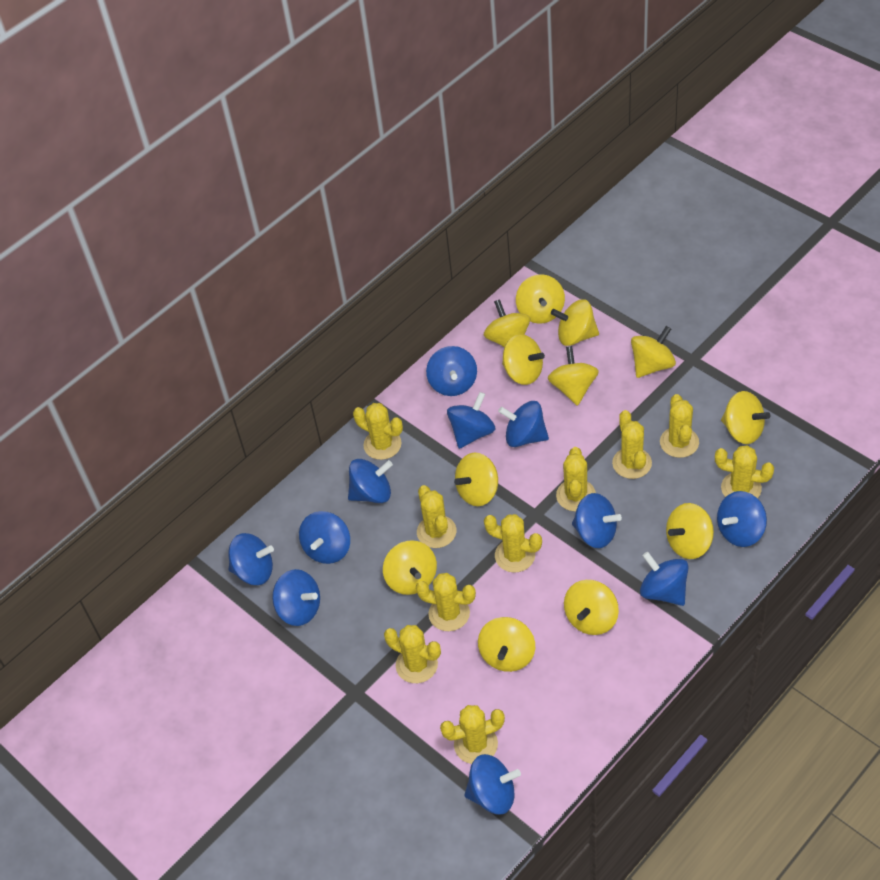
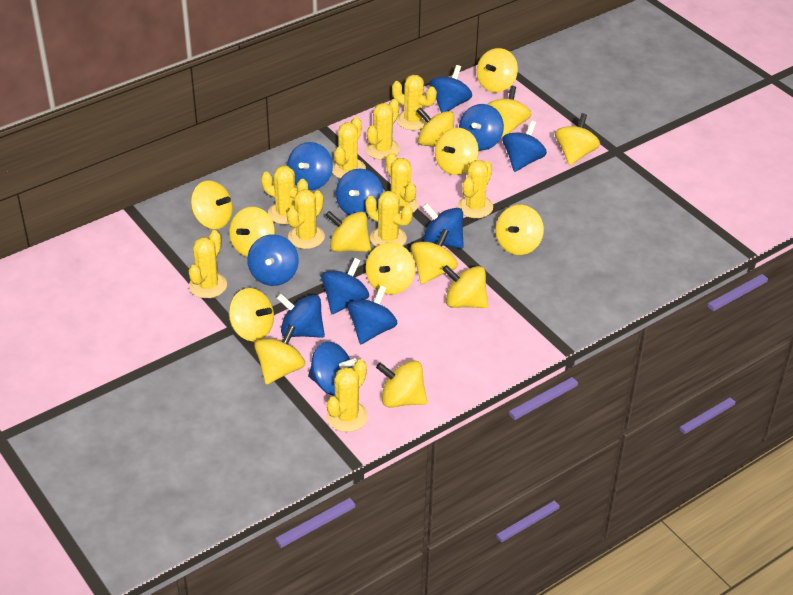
yellow spinning top: [383,540,437,595] [454,453,498,506] [478,617,535,672] [484,299,530,347] [502,334,545,385] [516,274,565,324] [548,346,599,406] [551,299,599,346] [564,580,619,635] [631,326,676,378] [666,503,714,559] [721,391,771,444] = 12 -> [191,181,233,229] [229,207,275,257] [229,288,274,341] [254,325,305,385] [325,211,371,252] [366,243,415,295] [376,360,427,408] [411,229,458,284] [417,107,454,146] [435,128,479,175] [442,265,488,308] [476,48,518,92] [487,86,531,136] [496,205,544,255] [555,113,600,165] = 15

